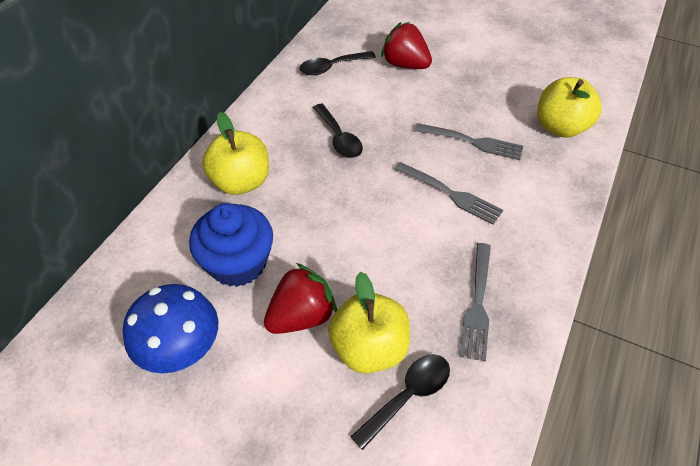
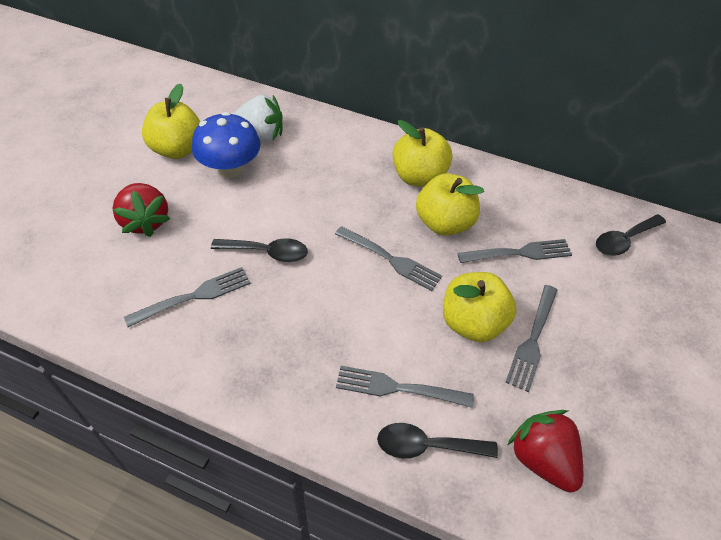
blue cupcake: [189,203,273,287] = 1 -> none = 0
grey fork: [394,162,503,225] [414,123,523,160] [460,243,491,362] = 3 -> [124,267,251,327] [335,226,442,291] [336,366,474,408] [457,239,572,263] [505,285,557,392] = 5
white strawberry: none = 0 -> [234,95,282,142] = 1
yellow apple: [202,112,269,195] [328,272,410,374] [538,77,602,138] = 3 -> [142,84,200,159] [392,120,452,187] [416,173,484,236] [443,272,517,342] = 4

